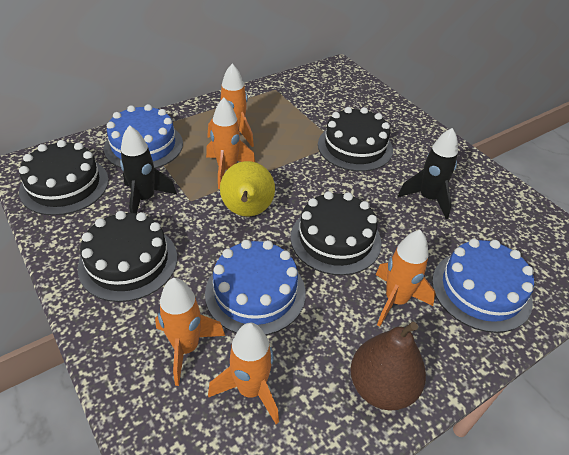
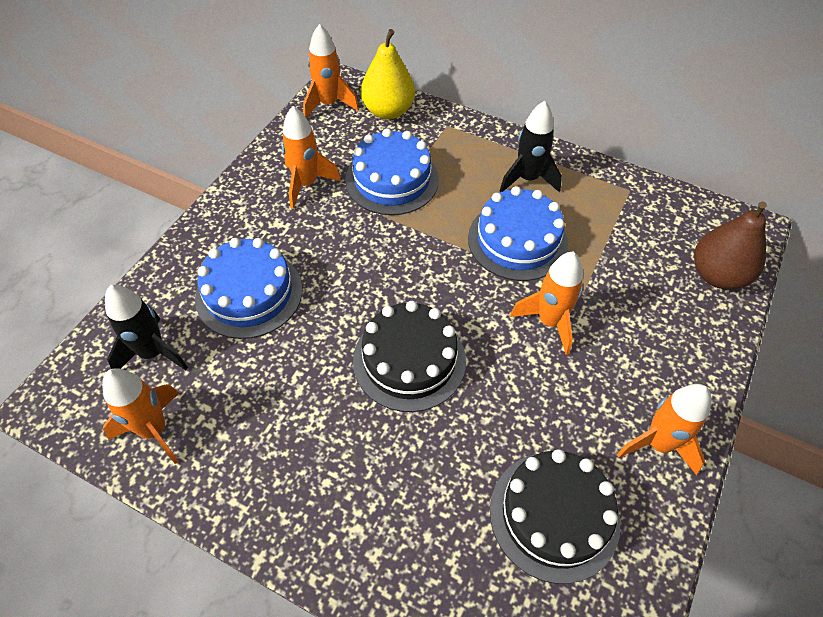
black cake: [19,140,109,216] [78,211,177,302] [291,191,382,275] [318,107,393,171] = 4 -> [353,301,466,412] [490,449,620,584] = 2

